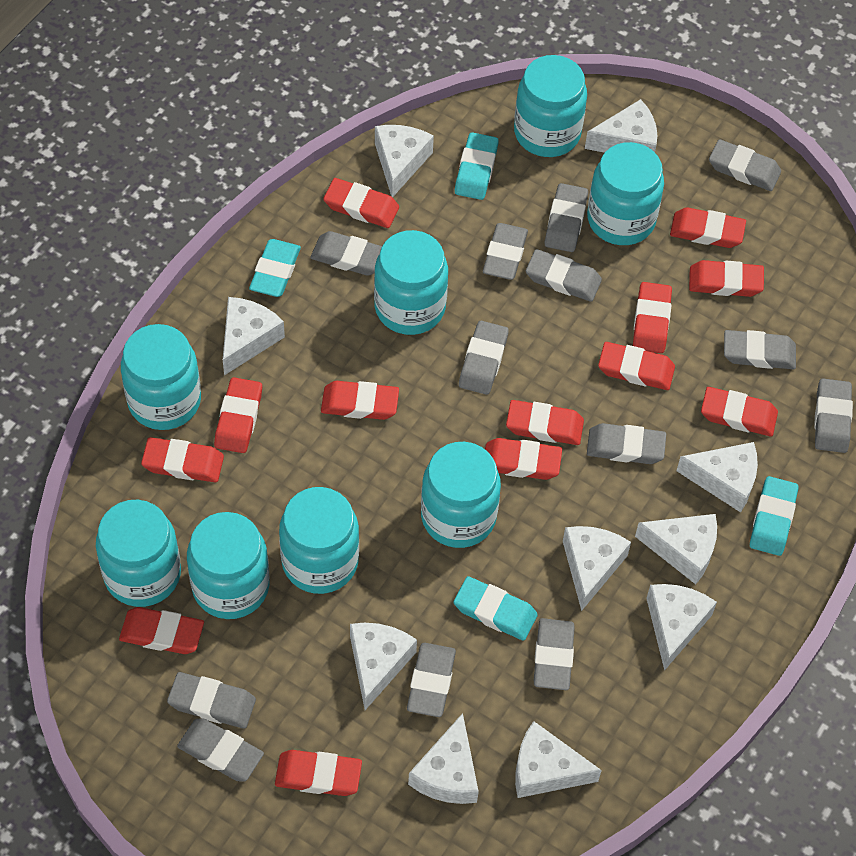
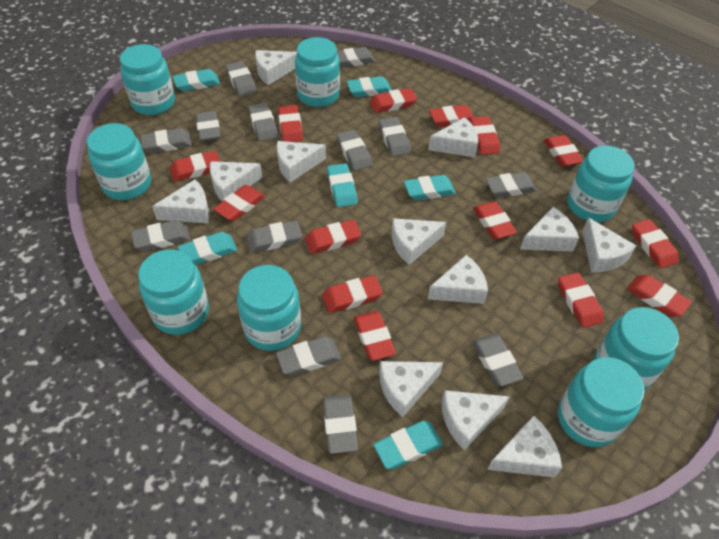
red eraser: [119,607,204,654] [141,437,224,482] [214,377,262,453] [275,750,362,796] [321,381,399,420] [323,178,399,228] [485,438,562,480] [506,400,584,445] [598,342,675,390] [633,282,672,353] [670,207,746,248] [689,260,764,297] [701,387,778,436] = 13 -> [170,151,220,182] [214,185,265,221] [278,105,303,142] [305,220,361,254] [322,275,383,313] [354,311,396,361] [370,88,417,113] [429,105,474,127] [470,116,500,155] [473,201,517,239] [544,135,583,167] [558,272,604,328] [627,274,692,317] [632,219,679,268] = 14
turquoise eraser: [249,239,301,297] [454,576,538,641] [455,132,499,200] [750,476,798,556] = 4 -> [173,69,220,91] [177,232,237,265] [327,163,358,207] [347,76,391,97] [374,421,443,469] [404,175,456,200] = 6
white cheese: [223,297,285,375] [350,623,417,710] [375,125,434,198] [408,713,479,804] [515,721,602,798] [563,526,631,611] [585,99,657,153] [635,514,717,584] [646,584,717,671] [676,442,758,512] = 10 -> [152,180,210,223] [210,161,262,201] [255,50,297,85] [277,141,326,182] [379,361,443,417] [392,218,446,265] [428,117,478,157] [428,255,488,304] [441,390,510,450] [487,416,562,478] [520,207,579,252] [582,218,636,272] = 12

